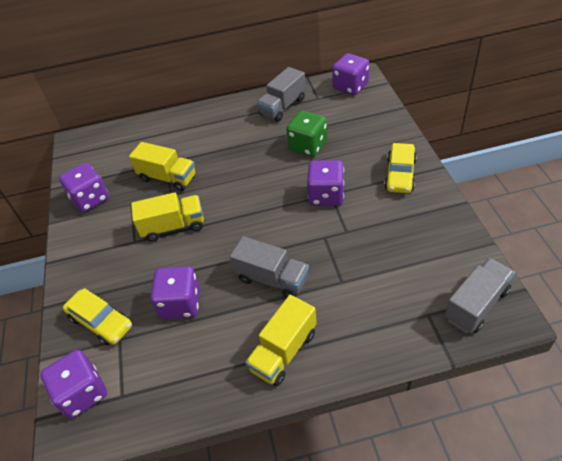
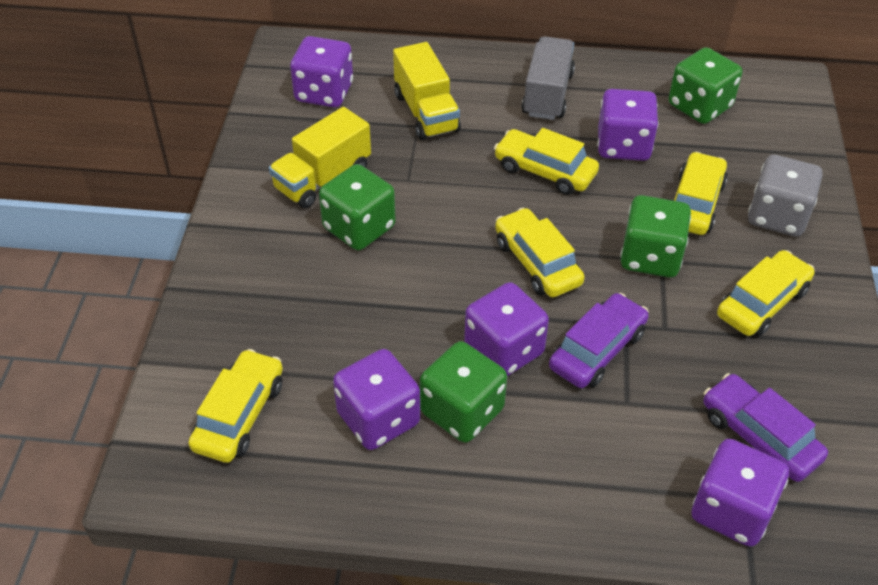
green dice: [286,111,327,157] = 1 -> [319,164,396,250] [420,341,507,443] [620,195,691,278] [669,47,742,124] = 4
grey dice: none = 0 -> [748,155,823,237] = 1
grey truck: [230,236,309,298] [257,67,306,122] [444,258,515,333] = 3 -> [522,36,575,120] = 1
purple car: none = 0 -> [549,293,649,388] [703,373,828,482] = 2
yellow car: [63,288,132,346] [384,143,417,193] = 2 -> [188,349,283,463] [494,128,599,195] [495,208,584,297] [674,152,728,235] [717,250,814,336] = 5
yellow truck: [129,142,196,191] [131,192,204,242] [245,295,317,386] = 3 -> [269,107,371,208] [393,42,461,140] = 2

